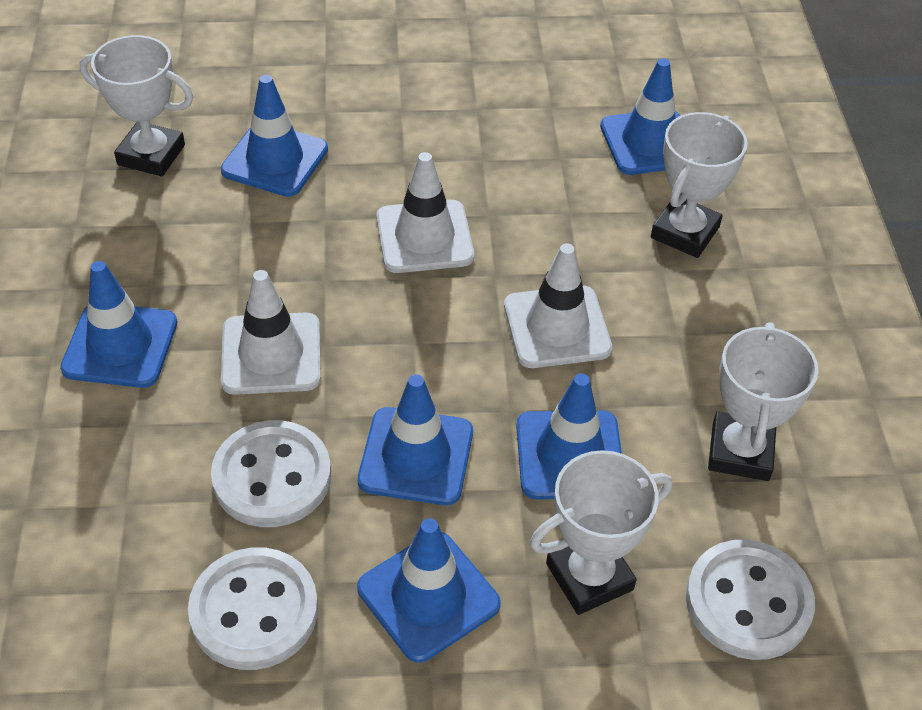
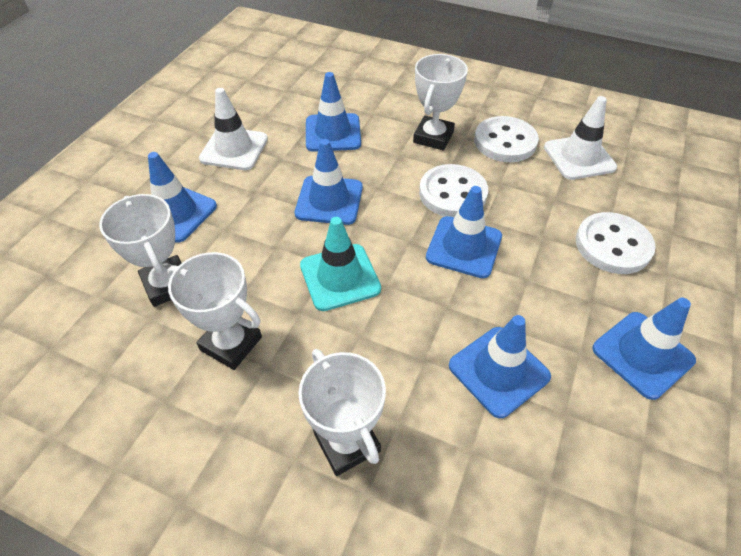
turquoise traffic cone: none = 0 -> [300,217,381,311] = 1
white traffic cone: [221,270,321,395] [376,152,474,273] [504,243,612,368] = 3 -> [199,88,268,170] [544,96,617,180] = 2

